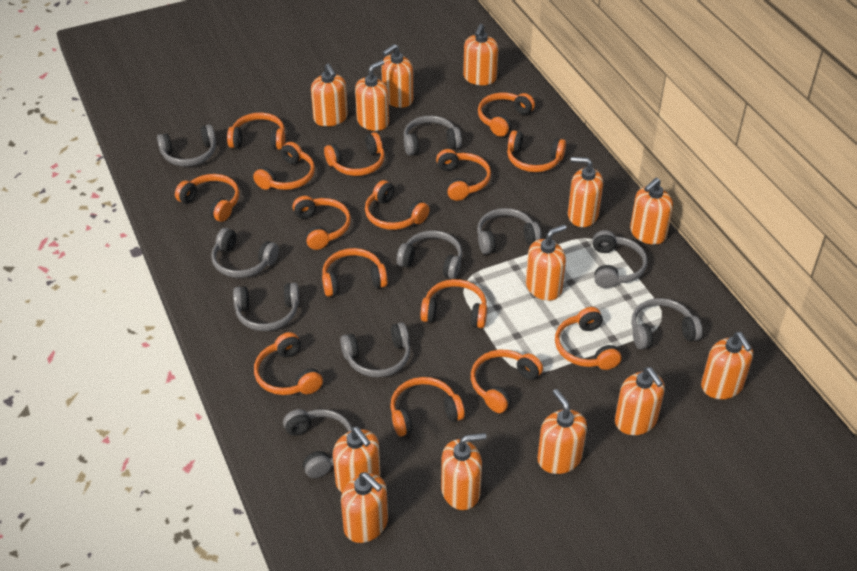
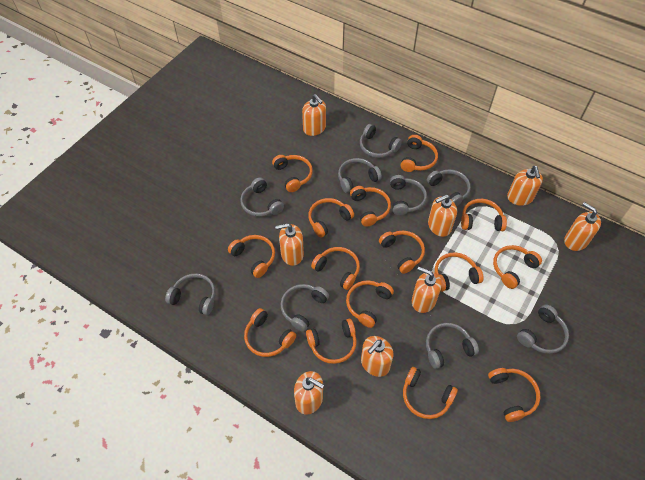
grey headphones: [157,124,216,166] [211,228,279,278] [233,283,299,331] [283,409,352,478] [340,322,410,377] [397,230,462,279] [404,116,462,155] [477,208,542,254] [593,230,648,288] [631,298,702,349] = 10 -> [165,273,216,315] [240,177,284,217] [281,284,329,332] [338,158,382,193] [360,124,402,158] [390,175,427,216] [426,323,479,369] [427,169,471,207] [517,305,569,354] = 9
orange soap dispenser: [311,64,348,127] [333,427,380,492] [341,472,388,543] [355,60,389,131] [381,44,413,108] [441,433,486,510] [463,24,498,85] [526,224,567,301] [537,389,587,474] [568,157,603,227] [615,367,665,435] [630,178,673,245] [701,332,753,399] = 13 -> [275,223,304,266] [294,371,324,415] [302,94,326,136] [361,336,393,377] [412,267,442,313] [428,195,457,237] [507,166,543,206] [564,202,601,251] = 8

